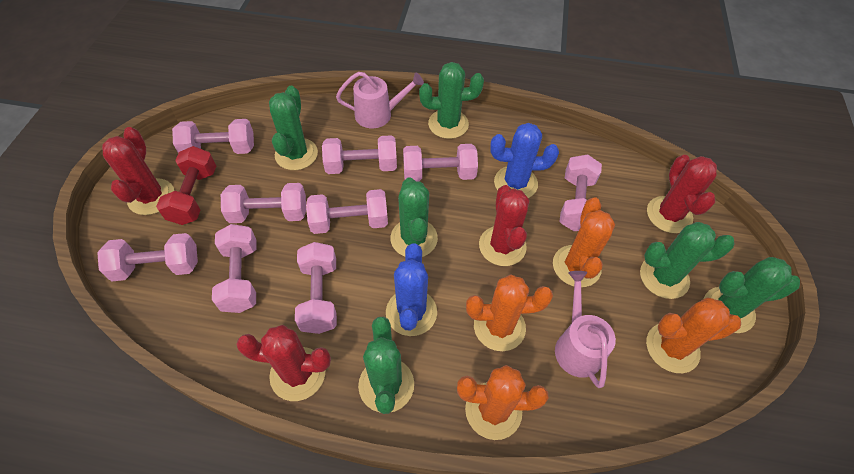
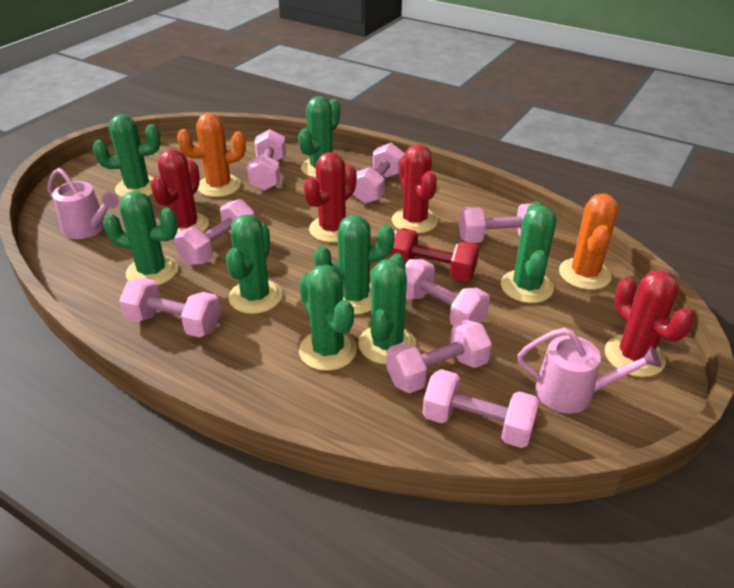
blue cactus: [386,243,437,336] [490,123,559,198] = 2 -> none = 0
green cactus: [269,86,318,170] [358,317,414,414] [391,177,438,257] [419,62,484,139] [640,222,735,299] [704,257,800,333] = 6 -> [93,114,160,197] [103,191,178,285] [226,215,282,314] [298,96,340,178] [299,265,357,371] [314,215,395,315] [358,253,416,364] [501,202,557,303] = 8
orange cactus: [457,365,549,440] [466,274,553,351] [553,197,615,287] [646,297,741,373] = 4 -> [177,113,246,197] [559,193,619,290] = 2
pink dumbbell: [97,233,198,281] [172,119,254,154] [212,224,256,313] [221,183,306,223] [295,242,337,334] [306,189,388,234] [322,135,397,174] [403,144,478,181] [559,154,602,231] = 9 -> [119,278,221,338] [174,199,255,266] [247,129,286,191] [353,143,405,204] [386,320,492,393] [405,259,490,325] [422,369,540,448] [459,204,531,243] = 8

